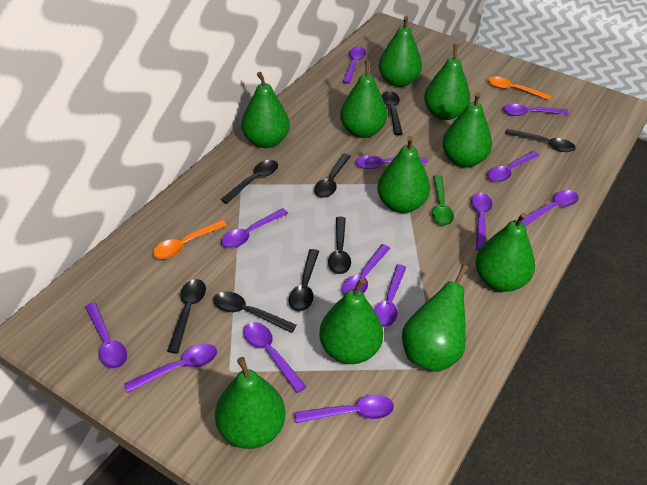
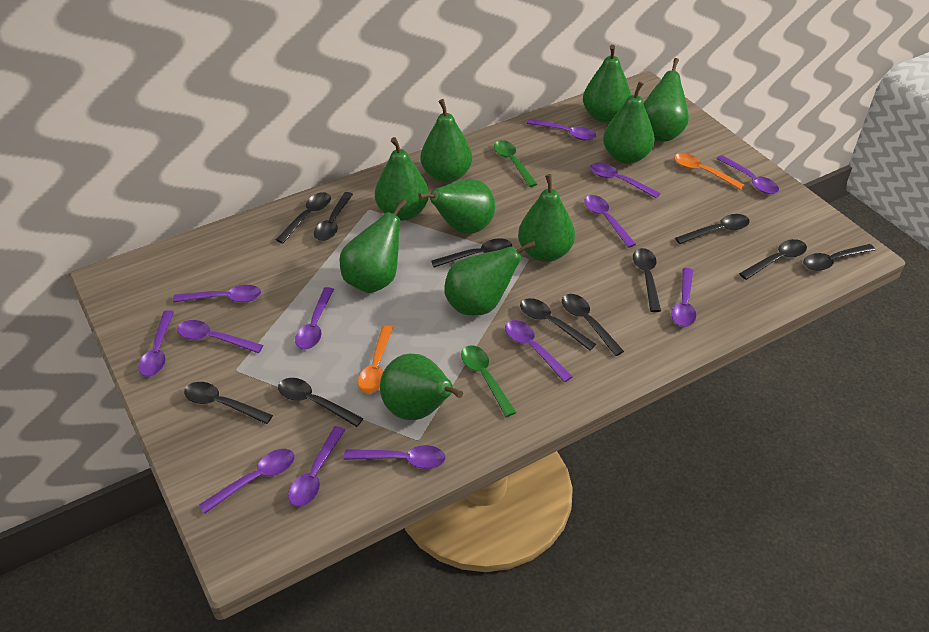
black spoon: [167,279,206,353] [213,292,297,333] [220,160,278,204] [288,249,319,311] [314,154,351,198] [328,217,351,274] [382,91,403,135] [505,129,576,152] = 8 -> [184,382,273,424] [276,192,331,243] [278,378,363,427] [314,192,353,241] [431,238,512,268] [520,298,596,350] [562,294,624,356] [633,248,661,312] [675,214,750,244] [739,239,807,280] [803,244,875,271] = 11
green spoon: [432,175,454,226] = 1 -> [461,345,516,417] [494,140,537,187] = 2

